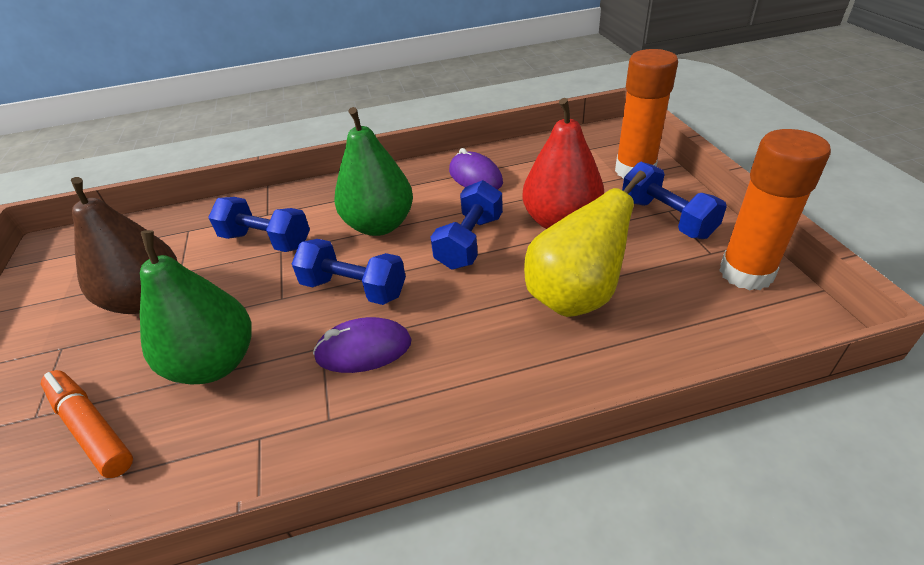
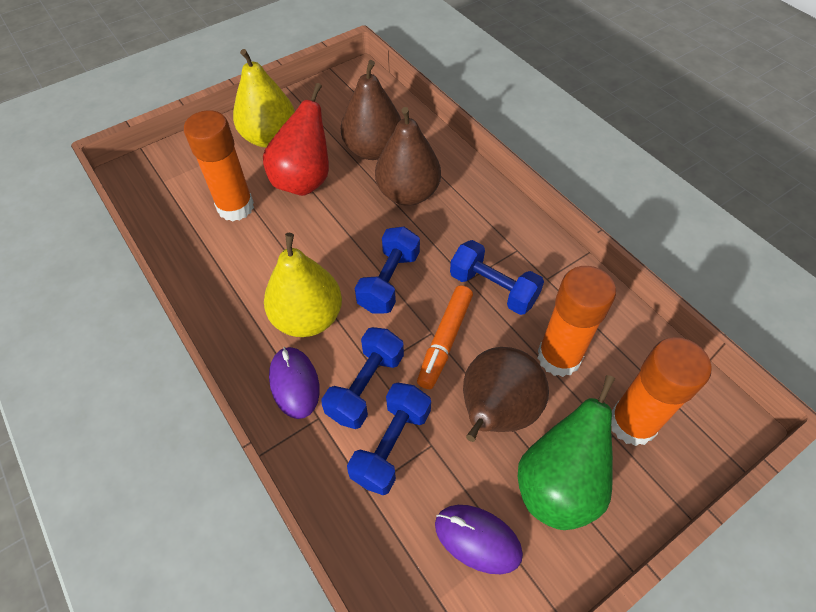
brown pear: [71,177,178,314] = 1 -> [341,60,401,160] [375,107,441,206] [463,347,549,442] = 3
green pear: [140,230,252,385] [334,107,413,236] = 2 -> [518,375,615,530] = 1
orange glue stick: [615,49,678,179] [719,129,831,290] = 2 -> [184,110,254,221] [538,266,616,377] [611,337,712,446] = 3
yellow pear: [524,171,646,317] = 1 -> [233,49,295,147] [264,233,342,337] = 2

